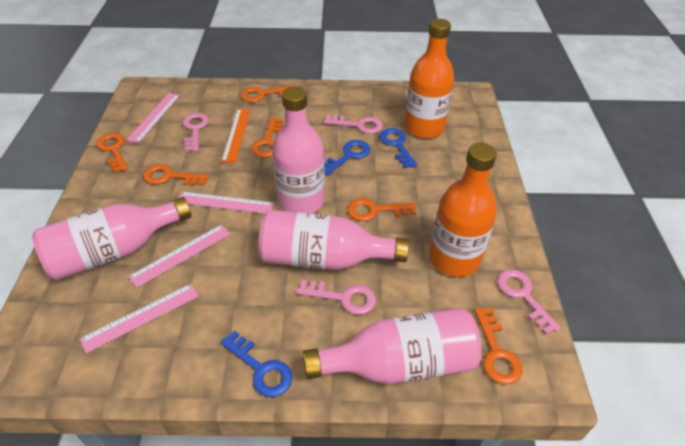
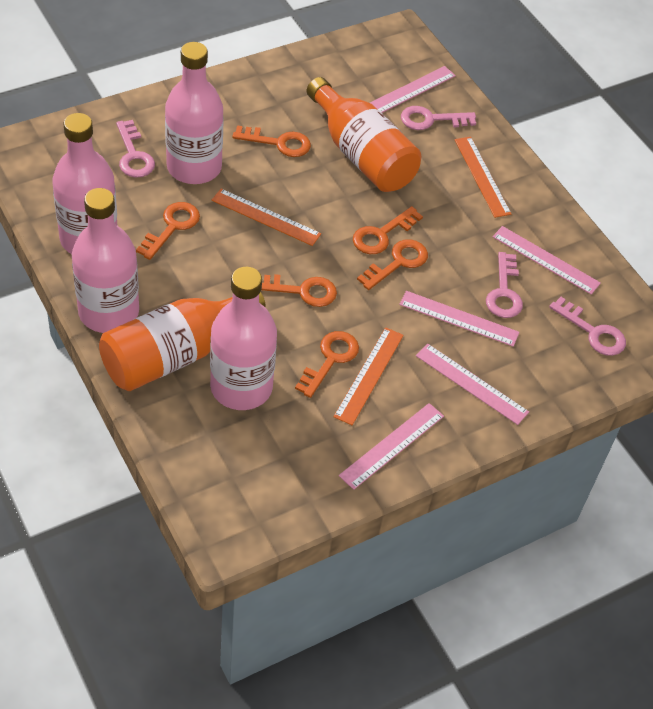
blue key: [221,331,293,397] [324,140,370,176] [380,128,417,168] = 3 -> none = 0
orange ruler: [221,109,251,163] = 1 -> [211,189,321,246] [333,327,404,425] [455,136,511,218] = 3
pink ruler: [80,284,199,353] [127,93,180,143] [128,225,230,288] [179,192,274,214] = 4 -> [339,403,444,490] [370,66,456,113] [399,291,519,347] [416,344,529,425] [493,226,601,294] = 5

